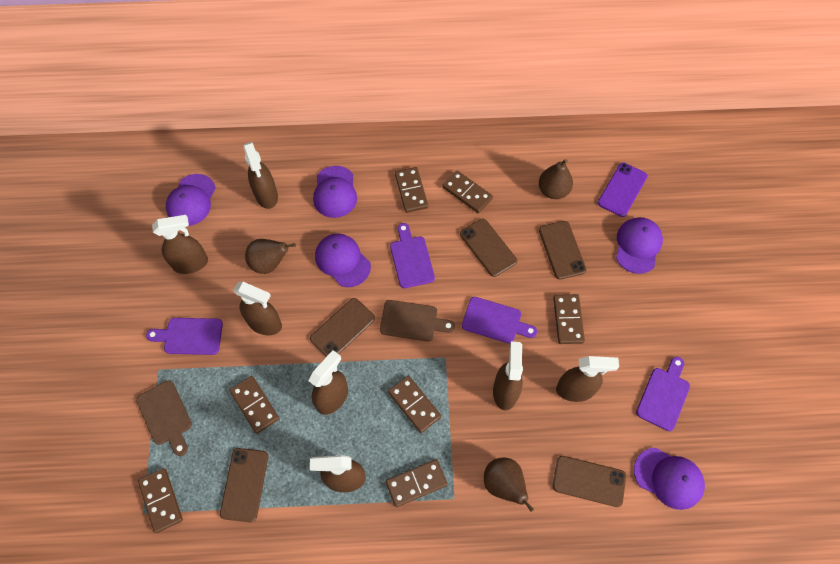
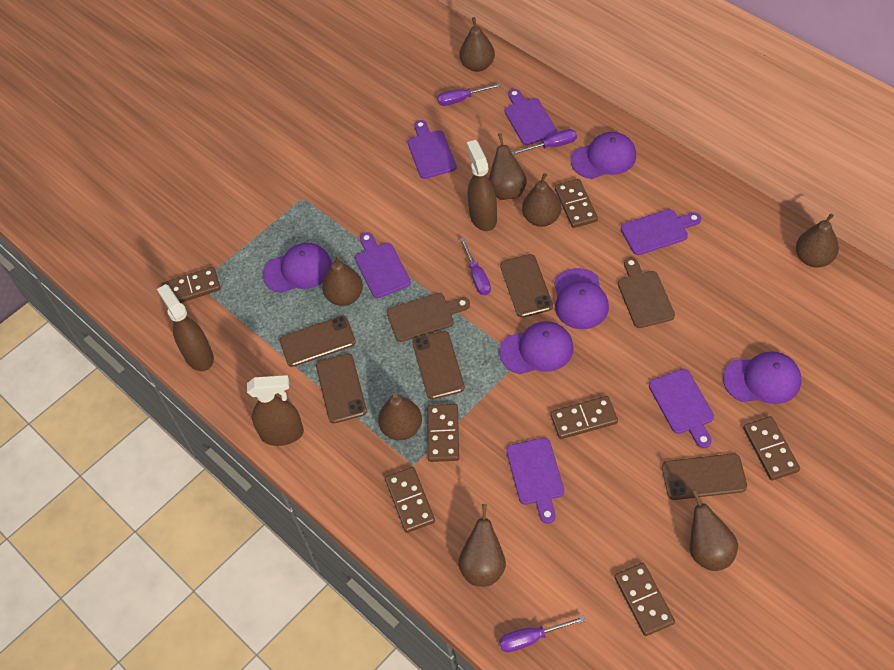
brown pear: [245,239,296,274] [484,458,534,512] [539,159,573,199] = 3 -> [322,255,363,306] [378,393,422,440] [458,504,506,587] [460,17,495,72] [489,133,527,200] [522,173,561,227] [690,490,738,571] [796,213,839,268] = 8
brown spray bottle: [152,215,208,274] [234,282,282,335] [243,142,278,209] [309,350,348,415] [310,455,366,493] [493,341,523,410] [556,356,619,402] = 7 -> [157,284,214,371] [247,375,304,446] [467,140,497,231] = 3
purple cutting board: [146,318,223,355] [390,223,435,288] [462,297,537,344] [636,357,690,431] = 4 -> [355,232,411,298] [408,120,457,179] [504,89,557,145] [506,438,564,524] [621,209,701,255] [649,369,714,448] = 6
purple phone: [598,162,648,217] = 1 -> none = 0
purple screwdriver: none = 0 -> [437,83,501,106] [460,237,491,295] [499,616,585,652] [512,129,577,155] = 4

